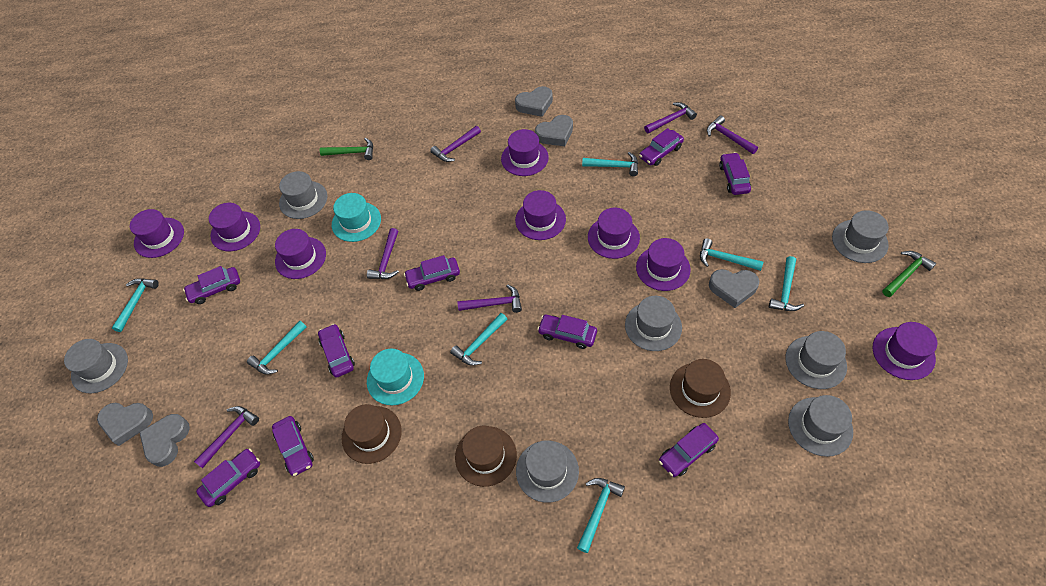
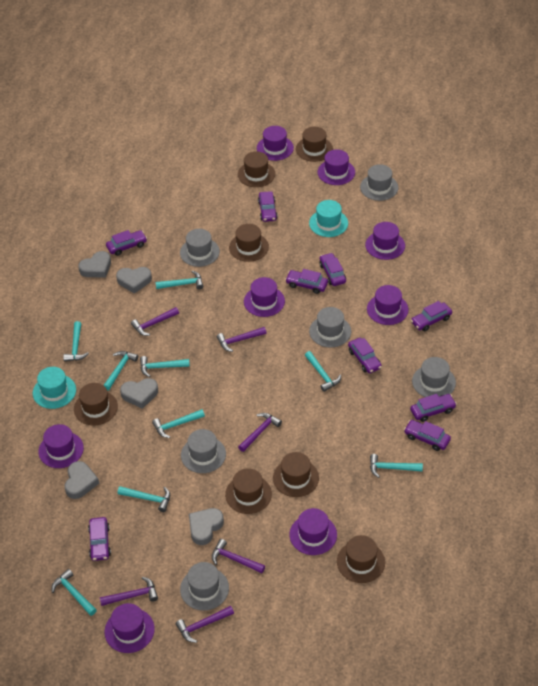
brown hat: [342,404,402,464] [455,426,517,487] [670,359,731,418] = 3 -> [74,383,118,425] [225,468,272,514] [229,224,269,262] [238,151,275,187] [273,452,319,497] [296,127,333,162] [337,535,385,583] = 7
green hammer: [320,138,373,160] [882,251,936,297] = 2 -> none = 0
grey hat: [64,339,128,393] [279,171,328,219] [516,440,579,503] [625,296,682,351] [785,331,847,389] [788,395,853,457] [832,210,889,263] = 7 -> [180,229,220,267] [180,562,229,610] [181,429,226,473] [309,307,351,348] [360,164,398,201] [412,357,456,397] = 6
turquoise hammer: [112,278,159,332] [247,321,307,375] [450,313,507,366] [577,478,625,553] [582,152,638,176] [700,238,763,271] [769,256,804,311] = 7 -> [52,569,97,616] [63,321,89,361] [103,351,138,390] [118,486,170,512] [140,356,190,377] [152,409,205,438] [156,271,203,289] [305,351,341,392] [370,454,423,478] = 9

